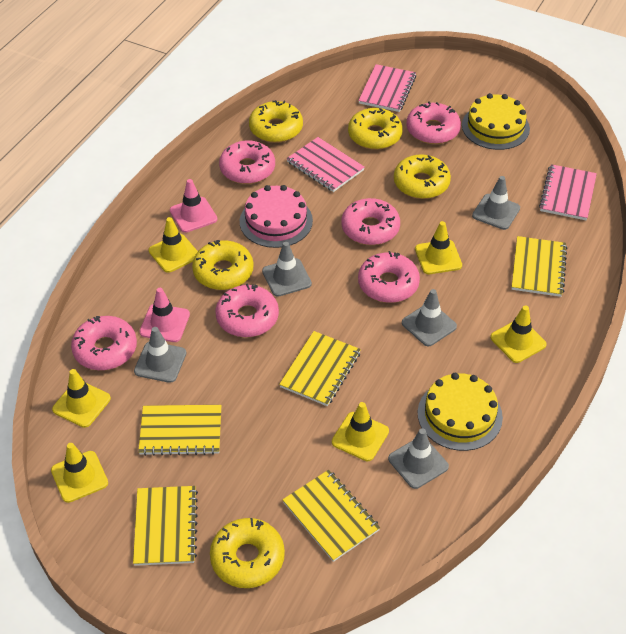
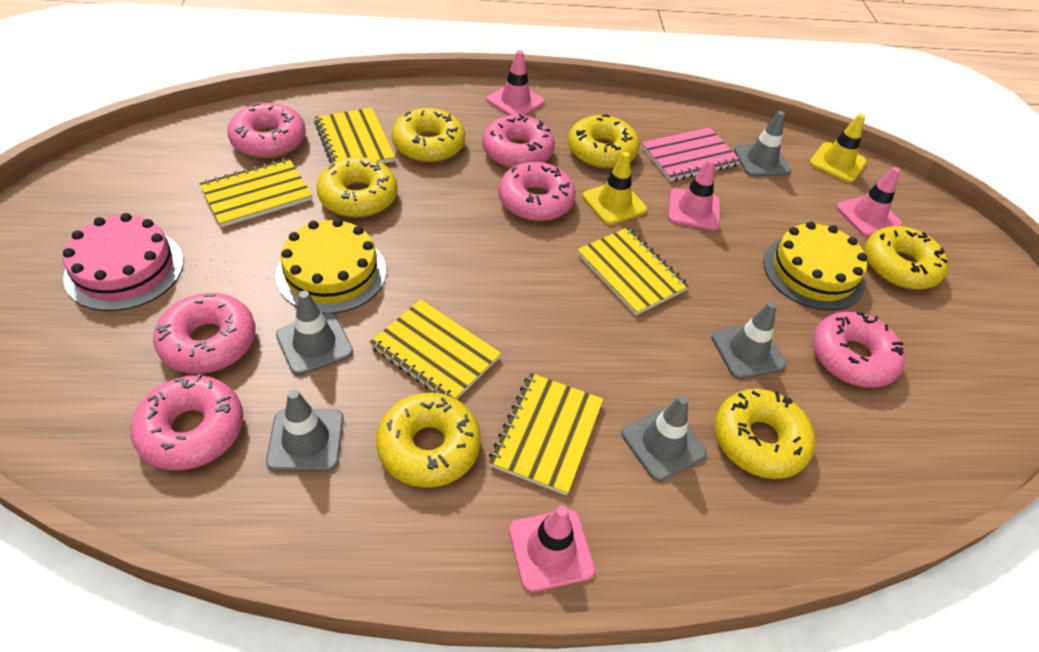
pink notebook: [286,137,365,192] [358,64,416,112] [539,164,597,220] = 3 -> [641,127,741,181] = 1
pink traffic cone: [139,288,190,342] [170,179,218,233] = 2 -> [487,50,545,116] [509,506,595,592] [668,159,720,231] [836,167,903,237] = 4
yellow donut: [192,240,253,290] [210,518,285,588] [249,100,303,143] [348,108,403,150] [394,154,451,199] = 5 -> [317,157,398,218] [376,393,481,488] [392,108,465,163] [568,114,640,169] [714,389,815,479] [865,226,948,290] = 6
yellow traffic cone: [51,443,108,503] [52,369,111,428] [149,217,198,273] [332,402,389,461] [415,221,462,274] [490,305,547,363] = 6 -> [583,152,647,225] [810,114,867,183] = 2

